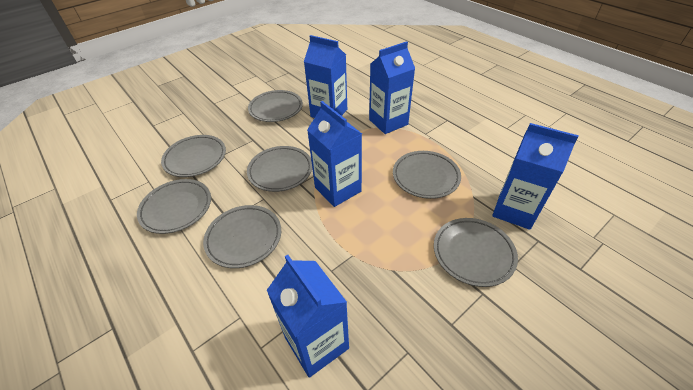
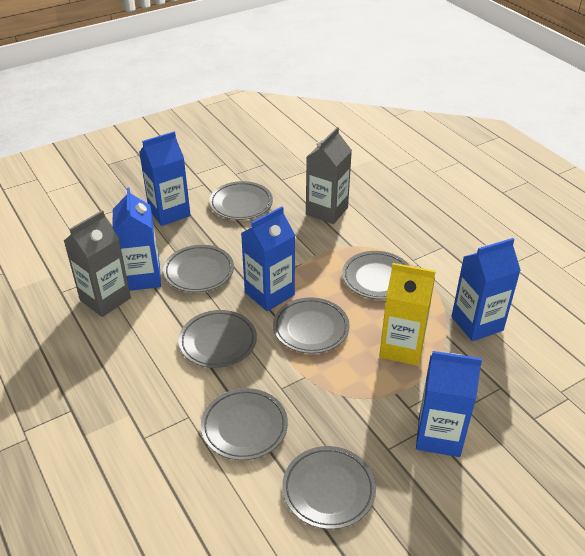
grey carton: none = 0 -> [64,211,131,317] [306,127,352,224] = 2
yellow carton: none = 0 -> [379,263,436,366] = 1

